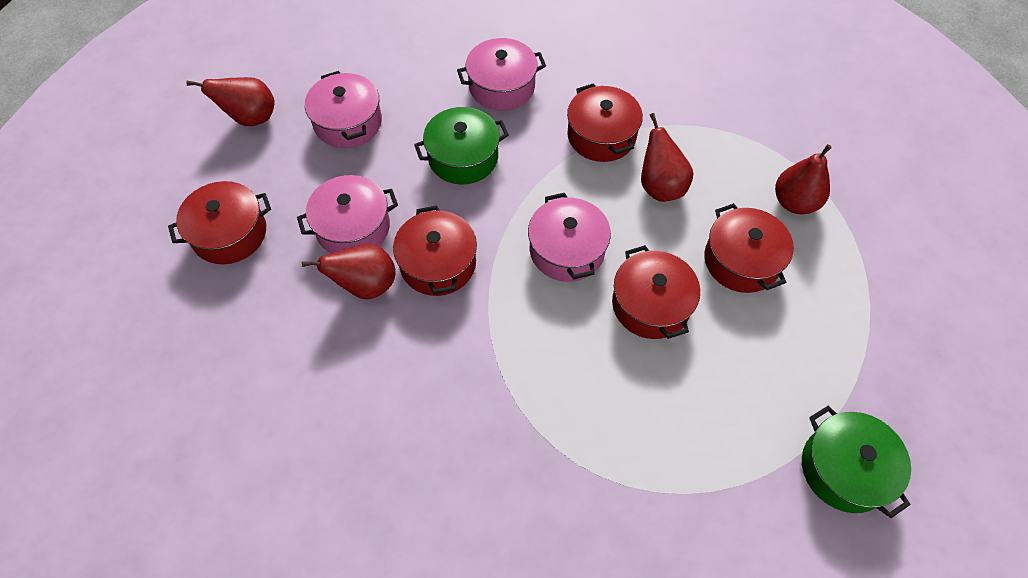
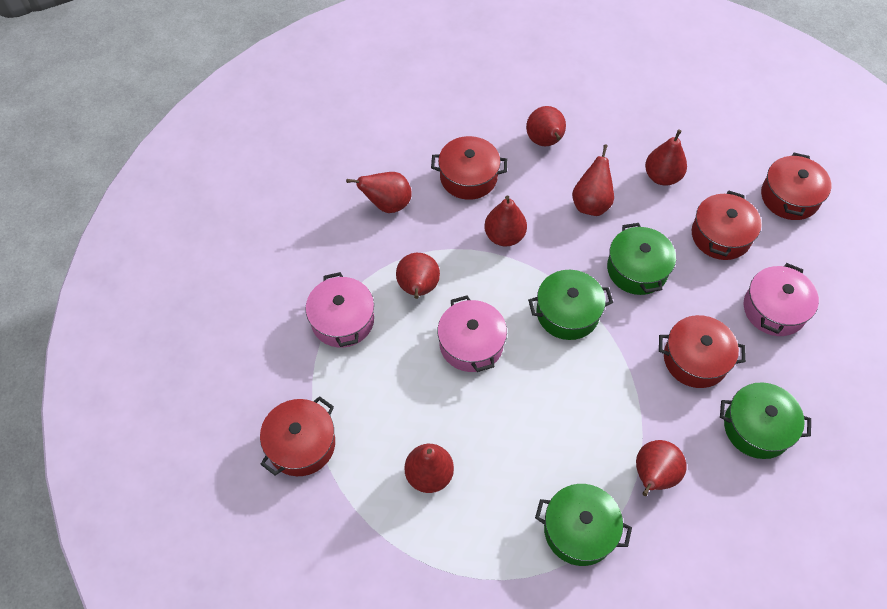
green pot: [414,107,509,185] [802,406,911,518] = 2 -> [528,270,613,340] [535,484,632,566] [607,223,676,295] [720,382,811,459] = 4
pink pot: [297,175,398,253] [305,71,382,148] [457,38,546,110] [528,193,611,282] = 4 -> [305,272,374,348] [438,295,507,372] [744,263,819,336] = 3
red pear: [186,77,275,126] [302,244,396,299] [641,113,694,202] [775,144,832,214] = 4 -> [346,172,412,213] [396,253,440,299] [405,444,454,493] [484,196,527,247] [526,106,566,146] [572,145,614,216] [636,440,687,496] [645,130,687,186] = 8

